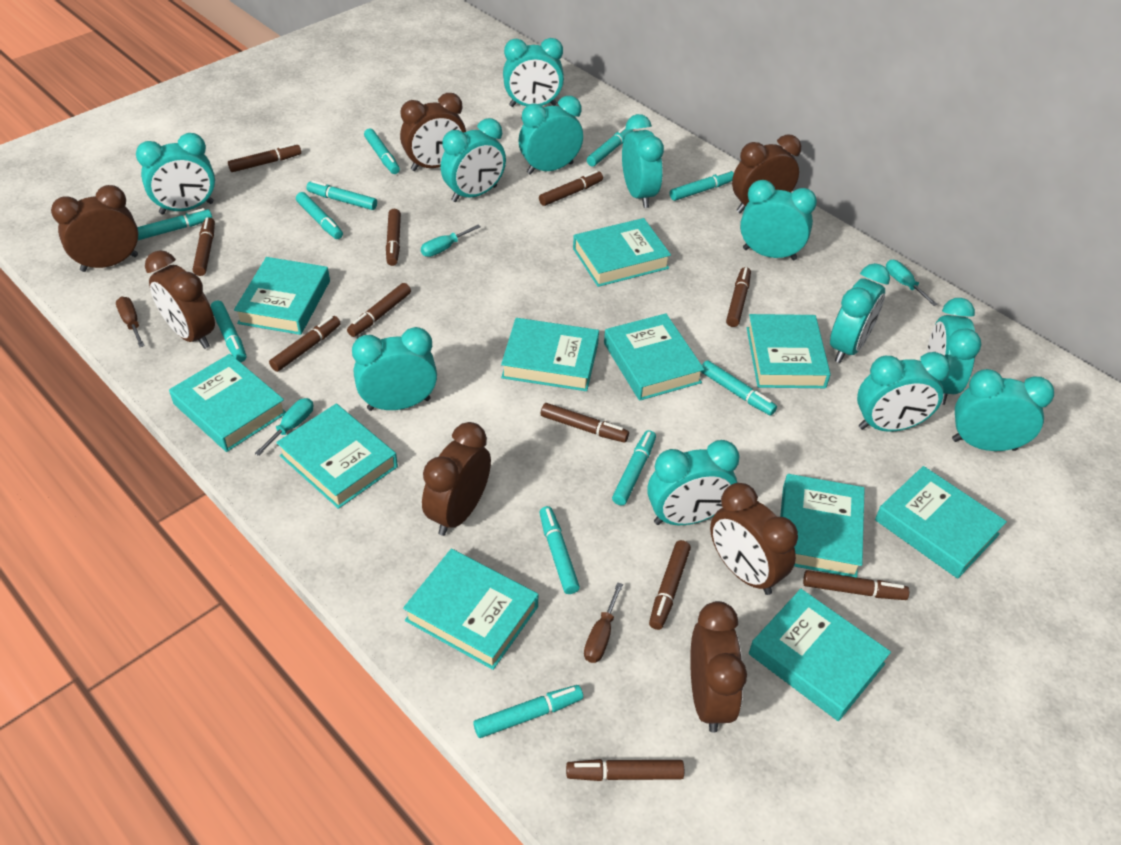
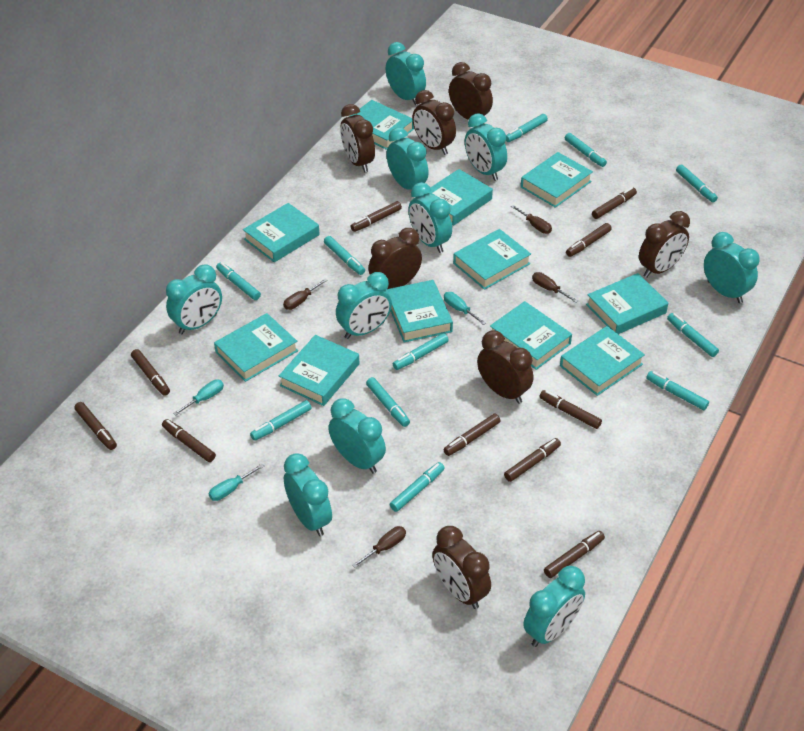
brown marker: [193,217,215,276] [228,143,301,172] [269,316,341,372] [347,283,411,337] [386,209,401,266] [539,170,603,206] [541,403,629,443] [566,759,684,781] [649,540,691,630] [726,267,751,327] [803,570,909,600] = 11 -> [74,402,117,450] [131,349,170,396] [162,419,216,462] [350,201,402,232] [443,413,501,456] [504,438,561,482] [539,390,602,429] [544,531,605,578] [566,223,612,257] [592,187,637,219] = 10
brown screwdriver: [116,297,145,347] [584,582,623,663] = 2 -> [283,278,328,310] [352,526,406,568] [511,205,552,234] [532,272,578,303] = 4
turquoise clock: [136,133,215,214] [352,327,437,411] [440,118,506,202] [503,38,564,107] [519,96,583,175] [622,114,664,208] [647,440,740,525] [740,180,817,260] [830,263,890,363] [857,352,950,432] [927,298,981,405] [952,369,1054,451] = 12 -> [166,265,222,334] [284,453,332,536] [328,398,386,474] [336,272,392,339] [386,42,426,105] [386,127,429,190] [408,182,452,253] [465,113,507,181] [523,566,585,647] [704,232,760,303] = 10

